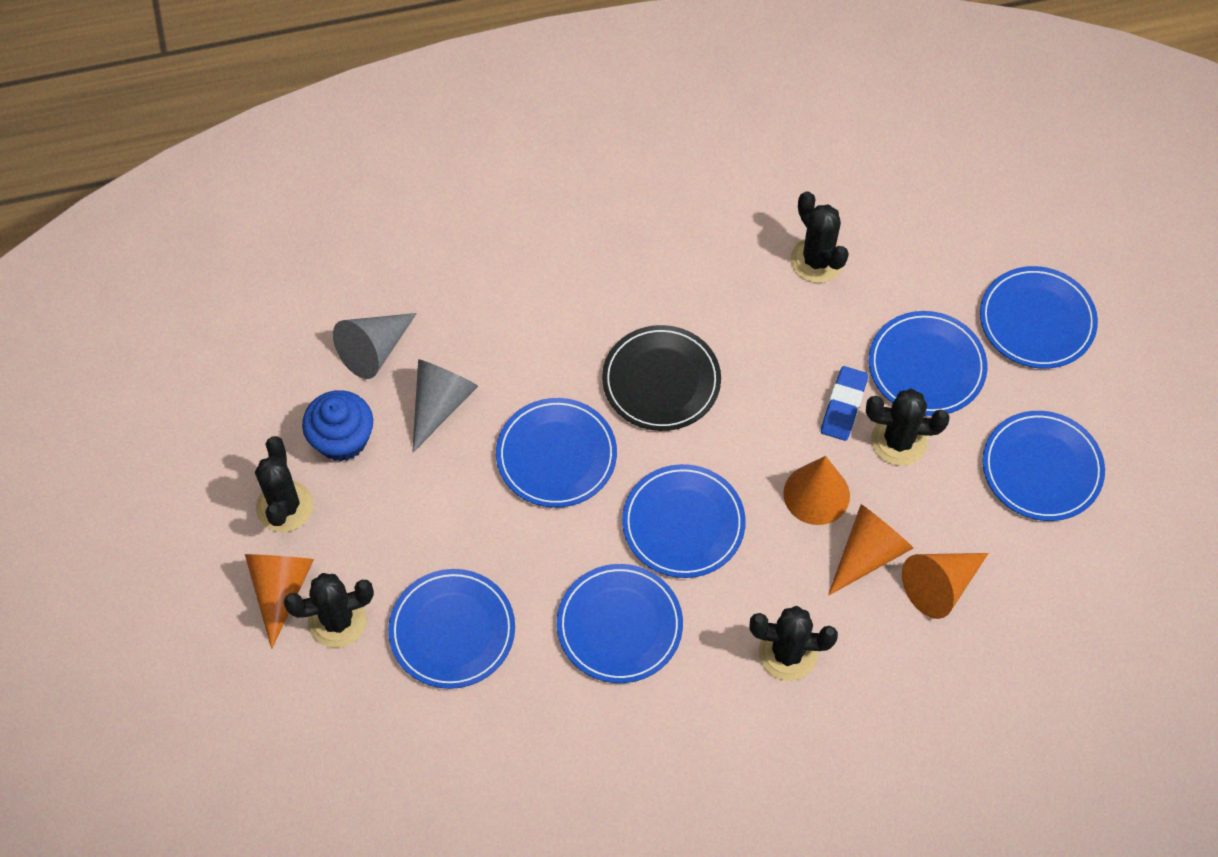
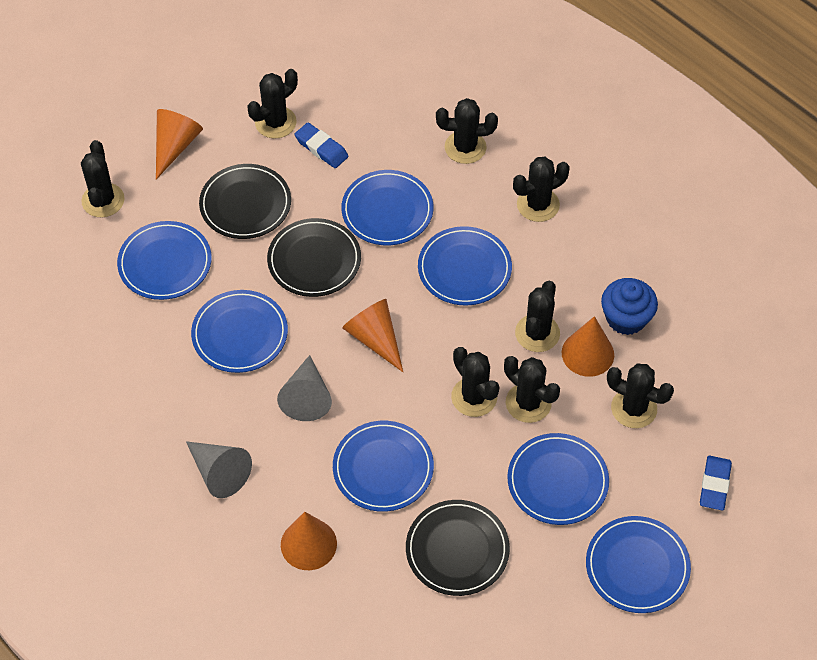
black cactus: [255,436,313,532] [284,573,374,648] [749,606,838,681] [791,191,849,283] [866,388,949,466] = 5 -> [81,140,124,217] [247,69,298,139] [436,98,498,164] [451,347,499,417] [504,356,560,423] [513,157,570,222] [515,281,560,352] [607,363,674,428] = 8
black plate: [602,325,721,431] = 1 -> [199,164,291,239] [267,218,361,297] [406,500,510,596] = 3
blue eraser: [821,366,868,441] = 1 -> [295,123,349,168] [700,456,732,511] = 2

